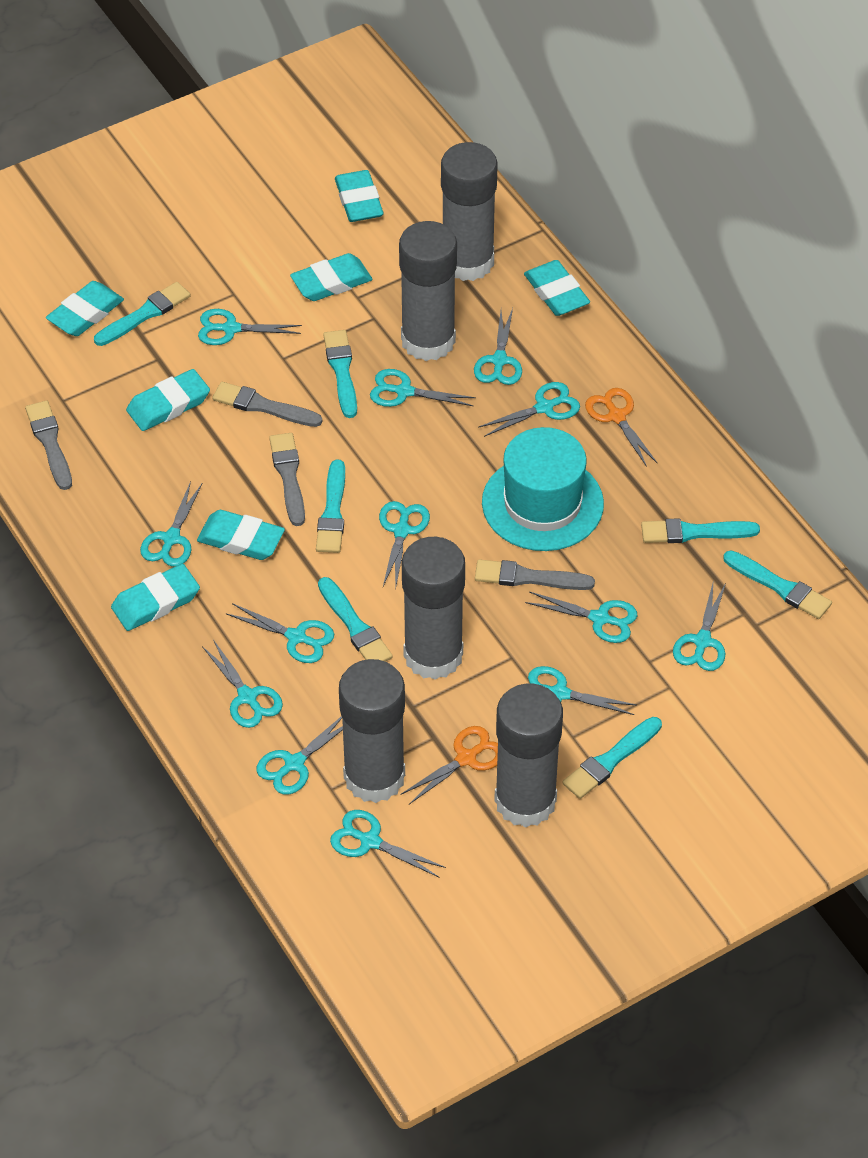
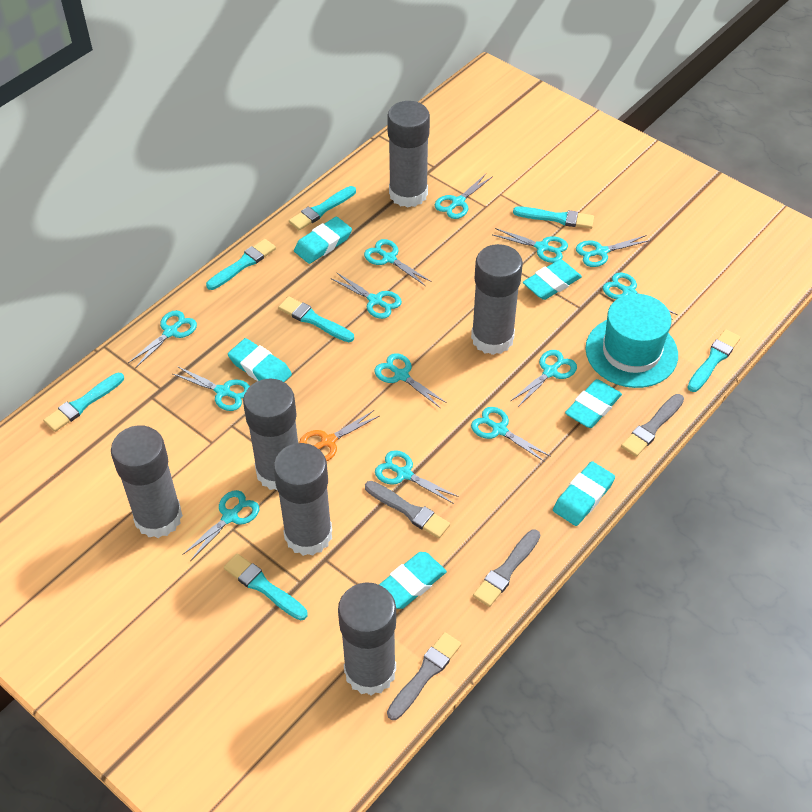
grey glue stick: [339,659,405,803] [399,221,457,361] [402,537,465,680] [441,142,498,281] [494,684,563,827] = 5 -> [111,425,183,538] [243,378,298,491] [273,443,332,556] [338,582,396,696] [387,101,430,208] [471,244,523,355] = 6
orange scissors: [400,726,498,804] [585,388,658,467] = 2 -> [299,410,379,461] = 1
turquoise eraser: [46,281,124,336] [111,564,200,631] [126,369,210,431] [197,510,285,560] [290,253,373,301] [335,170,384,222] [524,260,590,316] = 7 -> [228,338,292,382] [294,217,352,264] [379,552,447,609] [523,259,582,300] [553,461,615,526] [565,379,622,428] = 6

